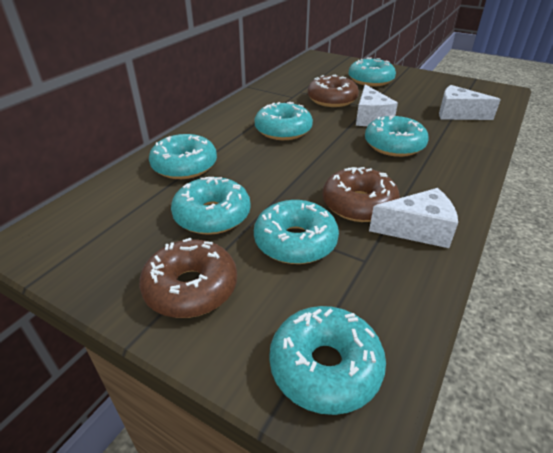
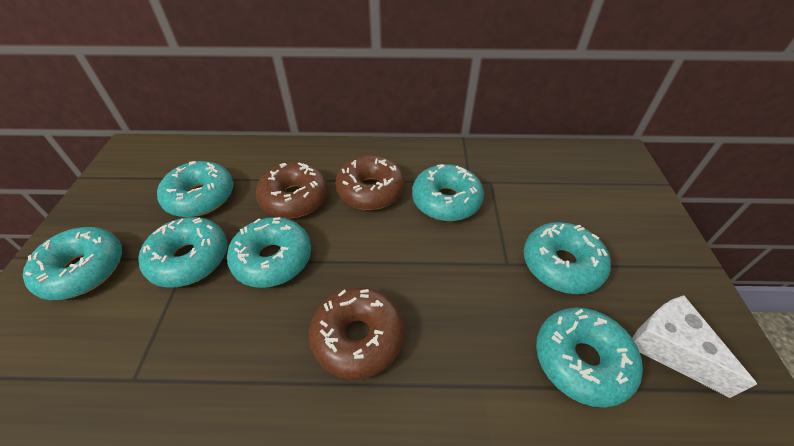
white cheese: [356,84,398,126] [369,188,458,248] [439,85,501,120] = 3 -> [632,295,757,398] = 1

